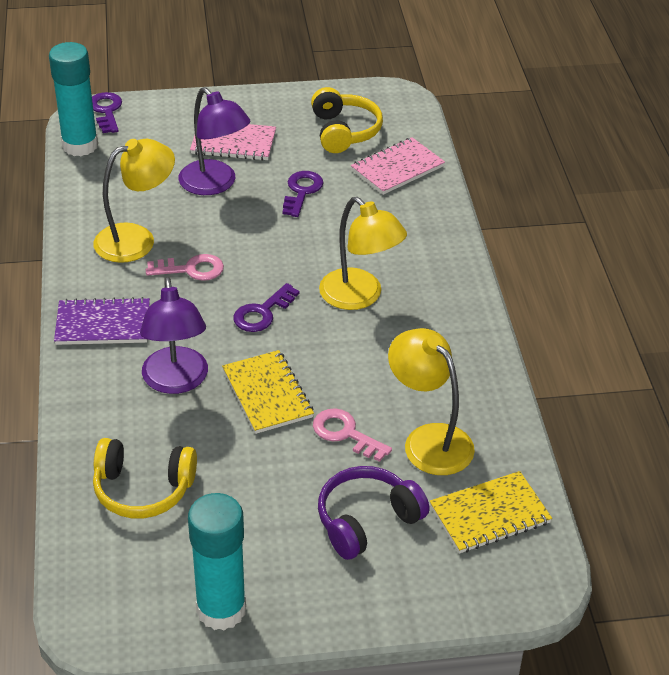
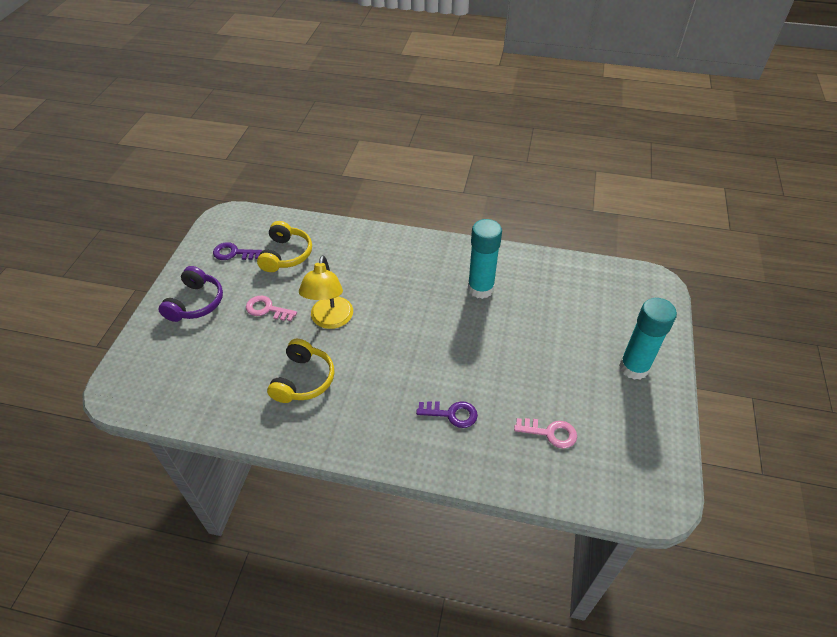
pink notebook: [190,124,276,160] [351,137,445,195] = 2 -> none = 0
purple key: [92,92,122,133] [233,283,300,332] [282,171,324,217] = 3 -> [213,242,262,260] [416,401,478,428] = 2
purple lamp: [140,277,208,394] [178,87,251,195] = 2 -> none = 0
purple notebook: [54,297,150,345] = 1 -> none = 0
yellow lamp: [94,139,175,263] [319,197,407,310] [388,328,475,475] = 3 -> [299,255,353,329] = 1
yellow notebook: [222,350,314,434] [430,471,552,553] = 2 -> none = 0

